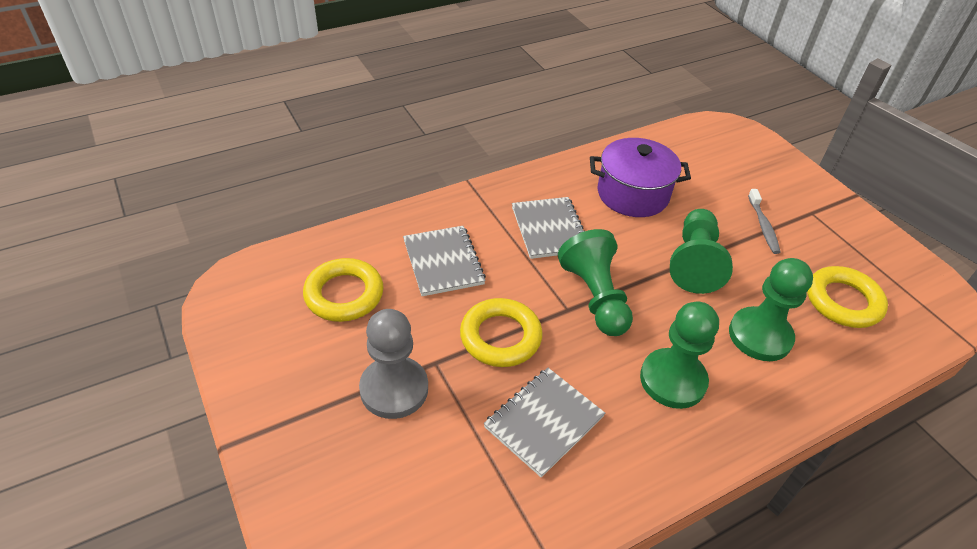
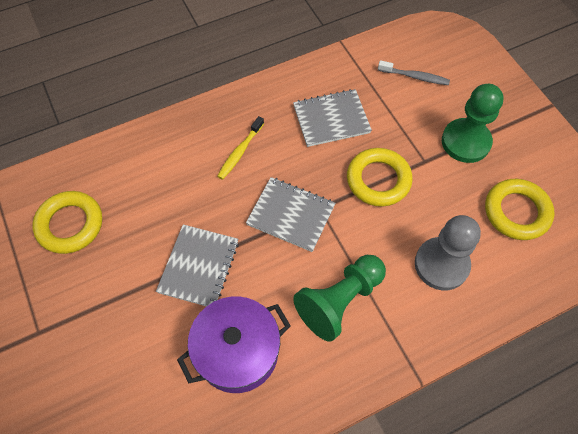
green pawn: [558,229,633,336] [640,301,719,409] [670,209,733,294] [729,258,813,361] = 4 -> [293,255,386,342] [442,84,503,163] = 2
yellow toothbrush: none = 0 -> [217,116,264,180] = 1

